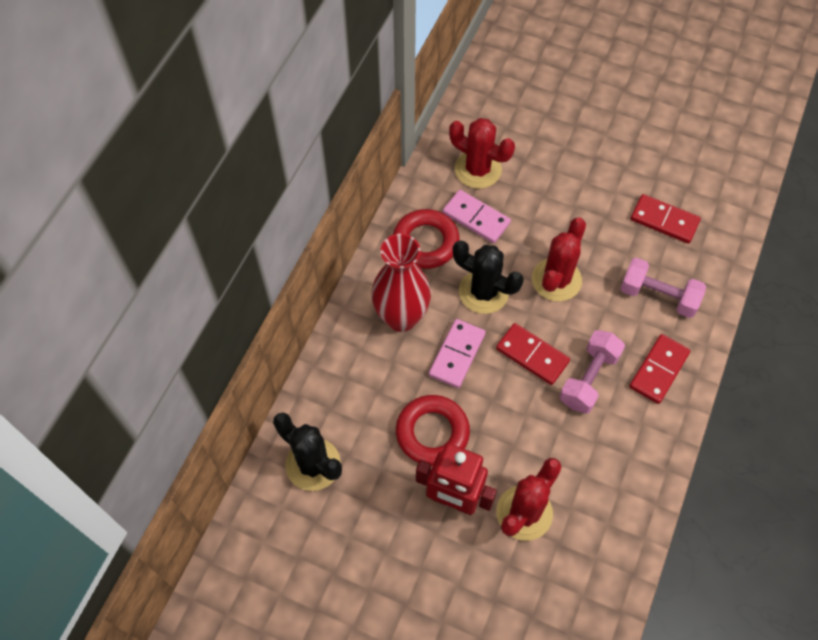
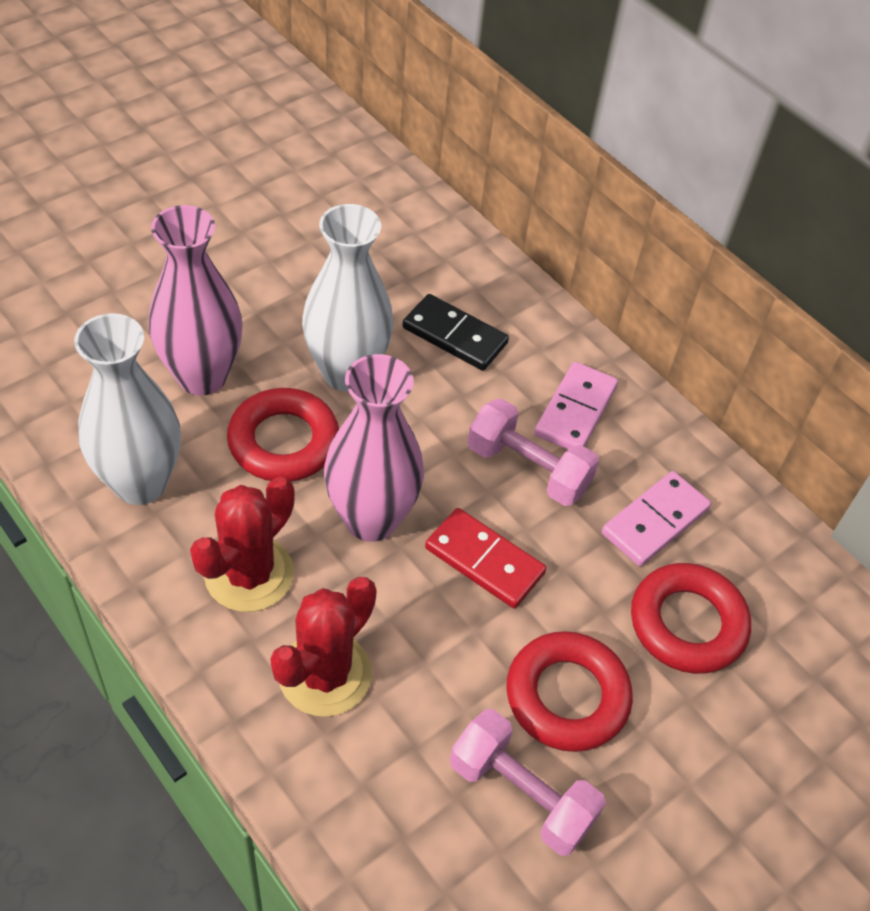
black cactus: [273,412,342,491] [453,240,524,314] = 2 -> none = 0
black domino: none = 0 -> [402,294,509,371] = 1
pink vase: none = 0 -> [148,205,243,396] [324,354,424,542] = 2
red cactus: [449,118,515,189] [496,458,562,541] [532,217,586,302] = 3 -> [190,477,295,612] [270,577,377,716] = 2
red domino: [496,323,570,385] [629,334,690,404] [631,194,701,244] = 3 -> [425,508,546,608] = 1
red ring: [393,209,460,269] [396,395,470,466] = 2 -> [227,388,339,482] [506,631,633,752] [631,563,751,674] = 3
red robot: [416,443,497,515] = 1 -> none = 0
red vase: [371,234,431,332] = 1 -> none = 0
white vase: none = 0 -> [74,313,181,505] [302,204,393,392] = 2

